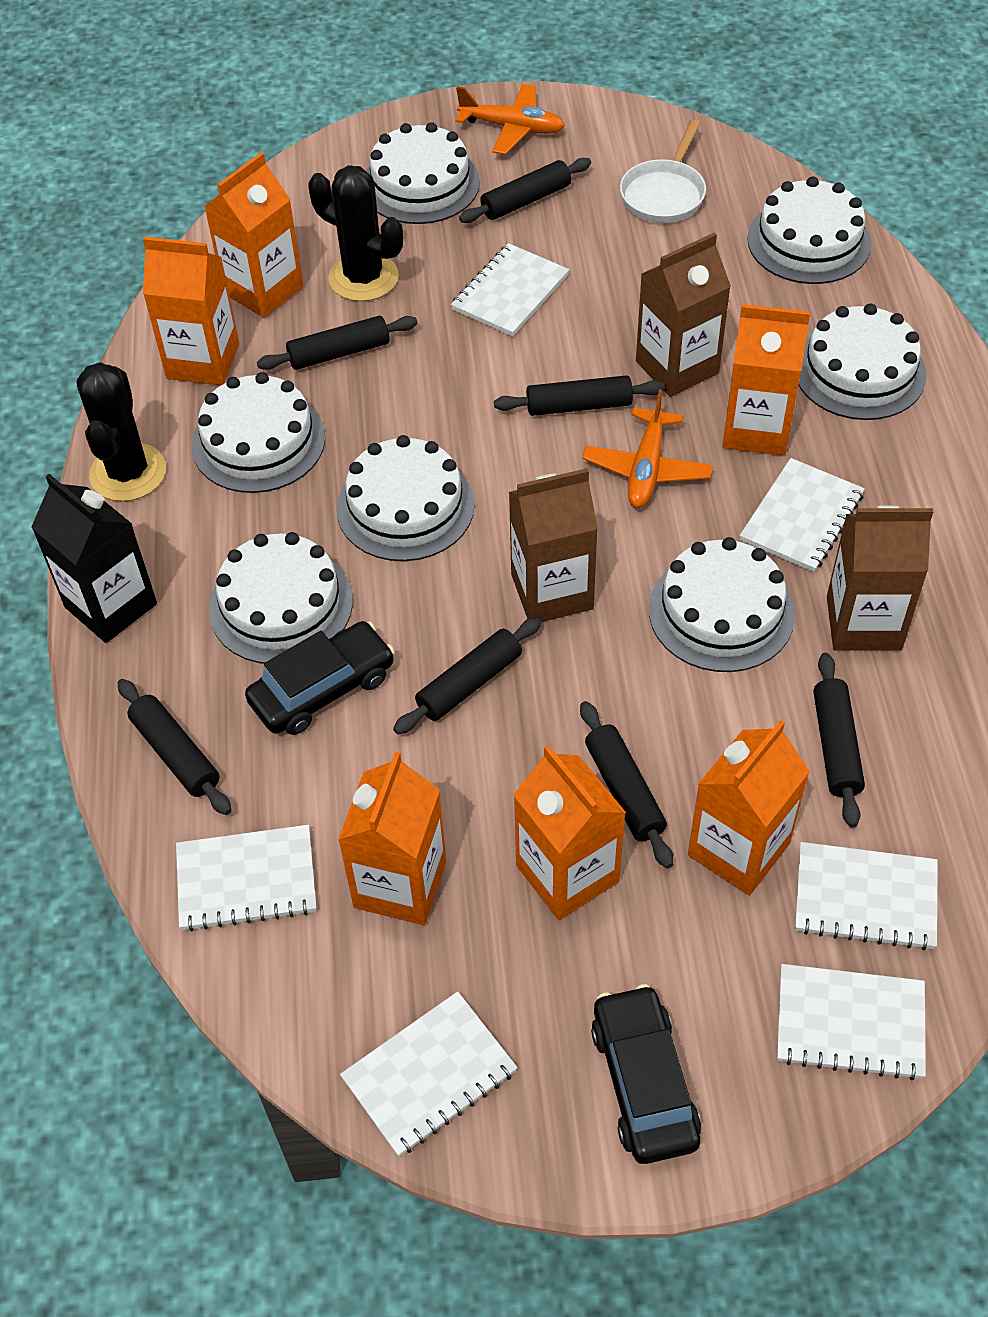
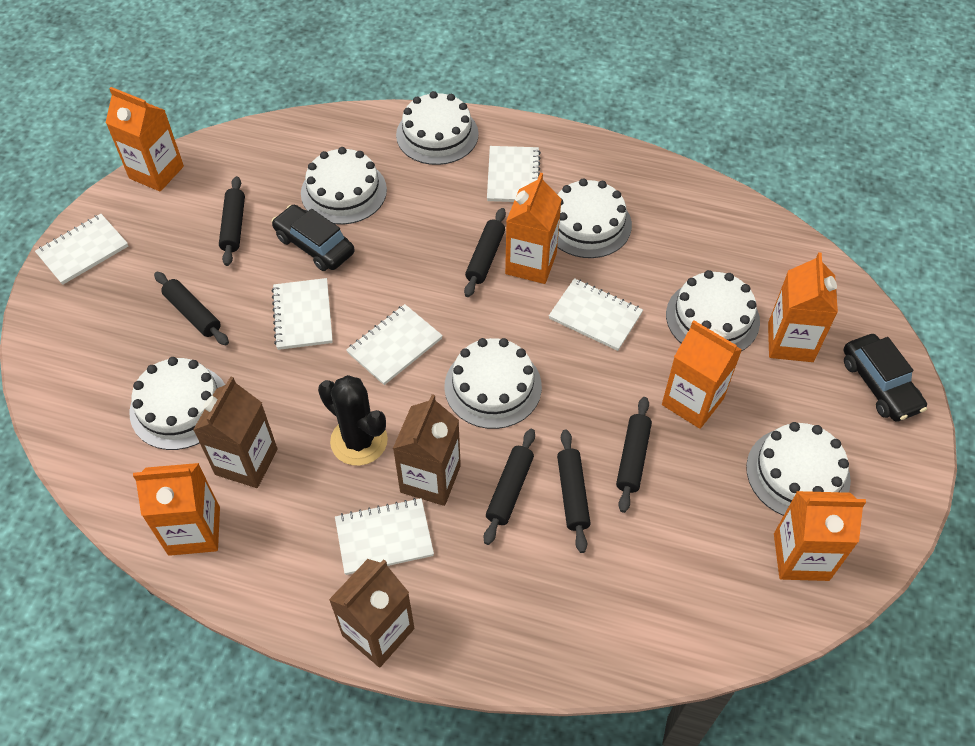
black cactus: [76,362,166,501] [308,165,403,301] = 2 -> [318,375,388,466] = 1
black carton: [31,474,157,643] = 1 -> none = 0
black rolling pin: [117,679,231,815] [257,316,417,370] [393,617,542,734] [459,158,591,223] [494,375,665,416] [580,701,673,868] [813,653,865,827] = 7 -> [154,272,229,345] [219,176,245,266] [464,208,506,297] [484,429,535,545] [557,429,591,553] [616,397,652,513] = 6
orange plane: [455,84,565,155] [582,389,713,508] = 2 -> none = 0
white pan: [620,119,706,223] = 1 -> none = 0

